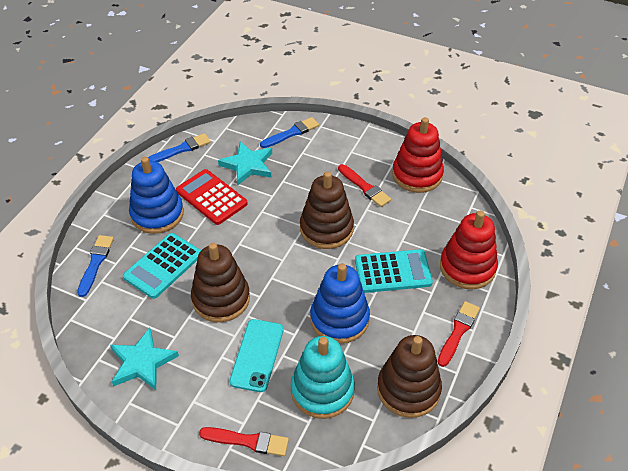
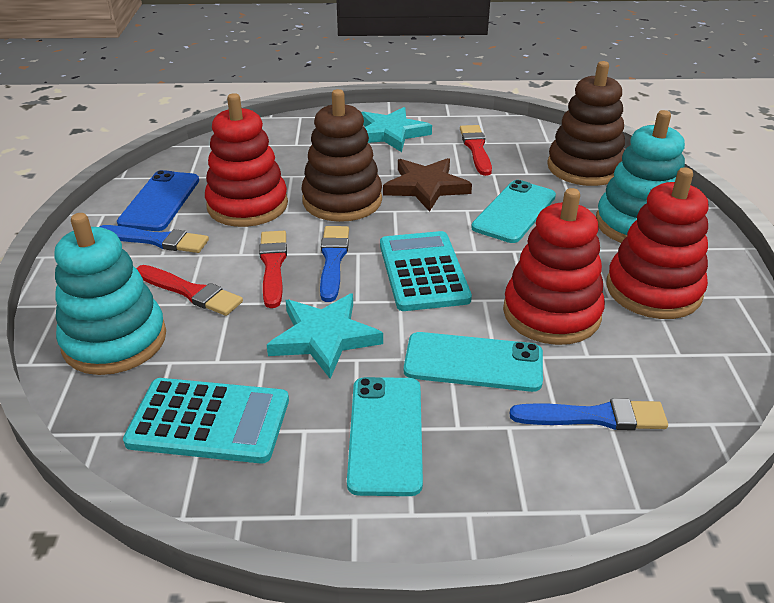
blue phone: none = 0 -> [117,170,199,231] = 1
blue stacking toy: [129,157,184,234] [310,263,370,344] = 2 -> none = 0
brown stacking toy: [191,243,250,322] [300,171,354,249] [377,335,442,418] = 3 -> [302,89,382,222] [547,61,625,186] = 2
brown star: none = 0 -> [383,158,472,212] = 1
red calculator: [176,169,248,225] = 1 -> none = 0
red stacking toy: [392,117,444,193] [440,210,498,289] = 2 -> [205,93,288,227] [503,188,605,345] [606,167,708,319] = 3
turquoise phone: [230,319,284,392] = 1 -> [347,377,423,496] [404,332,543,392] [471,180,556,243] = 3
turquoise stacking toy: [291,336,355,419] = 1 -> [55,213,166,375] [596,110,685,243] = 2

